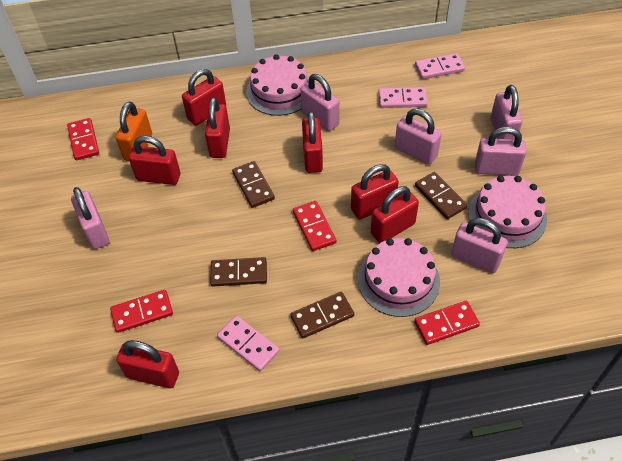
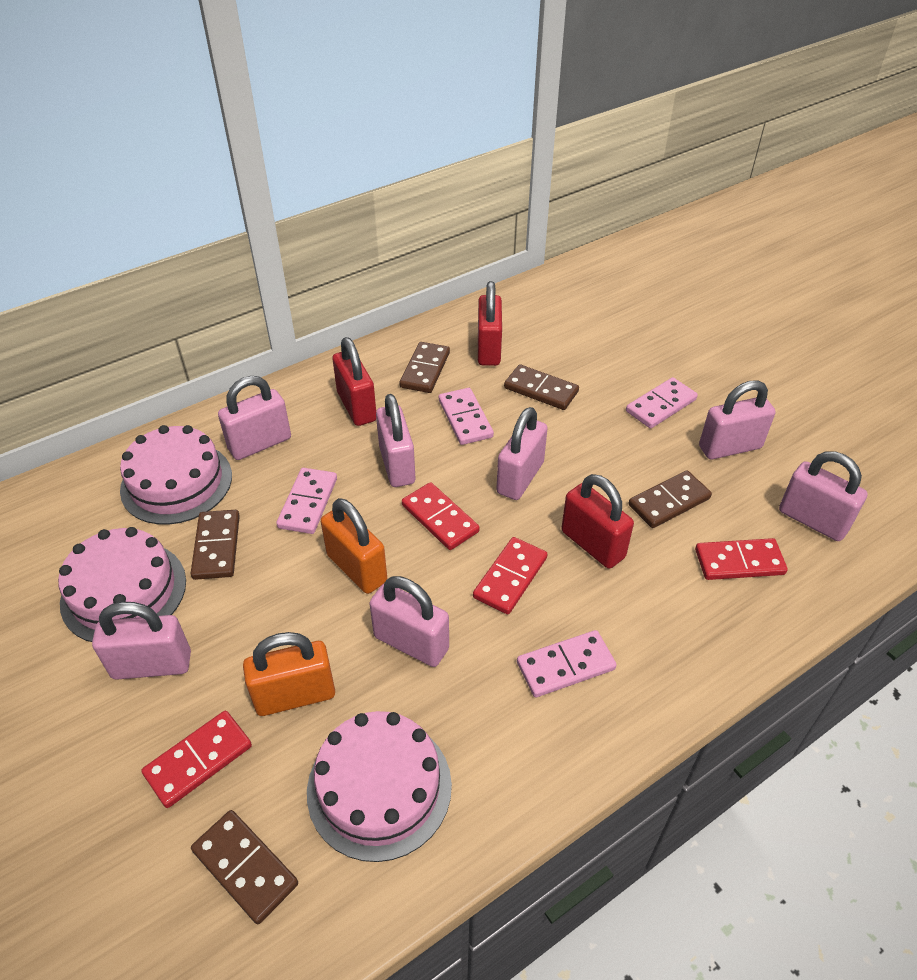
brown domino: [210,257,267,287] [232,161,275,208] [290,292,354,338] [415,172,468,219] = 4 -> [191,510,240,580] [191,810,298,924] [399,342,450,393] [504,364,579,410] [629,470,712,528] = 5
orange padlock: [116,102,152,161] = 1 -> [243,632,335,716] [321,498,387,594] = 2
pink domino: [217,316,280,371] [378,87,428,108] [415,53,465,79] = 3 -> [276,468,337,534] [439,388,494,445] [517,630,617,697] [626,377,698,428] = 4
pink padlock: [71,187,110,249] [300,74,340,131] [395,109,442,165] [451,218,508,273] [475,127,527,176] [491,85,522,140] = 6 -> [92,602,191,680] [218,376,291,460] [369,576,449,667] [376,394,415,487] [496,407,548,500] [699,380,776,460] [779,451,868,541] = 7
red padlock: [116,340,179,388] [129,136,180,185] [182,69,226,126] [205,97,230,158] [302,111,323,173] [351,164,399,220] [371,186,419,243] = 7 -> [332,337,376,426] [478,281,502,366] [561,474,634,569] = 3

